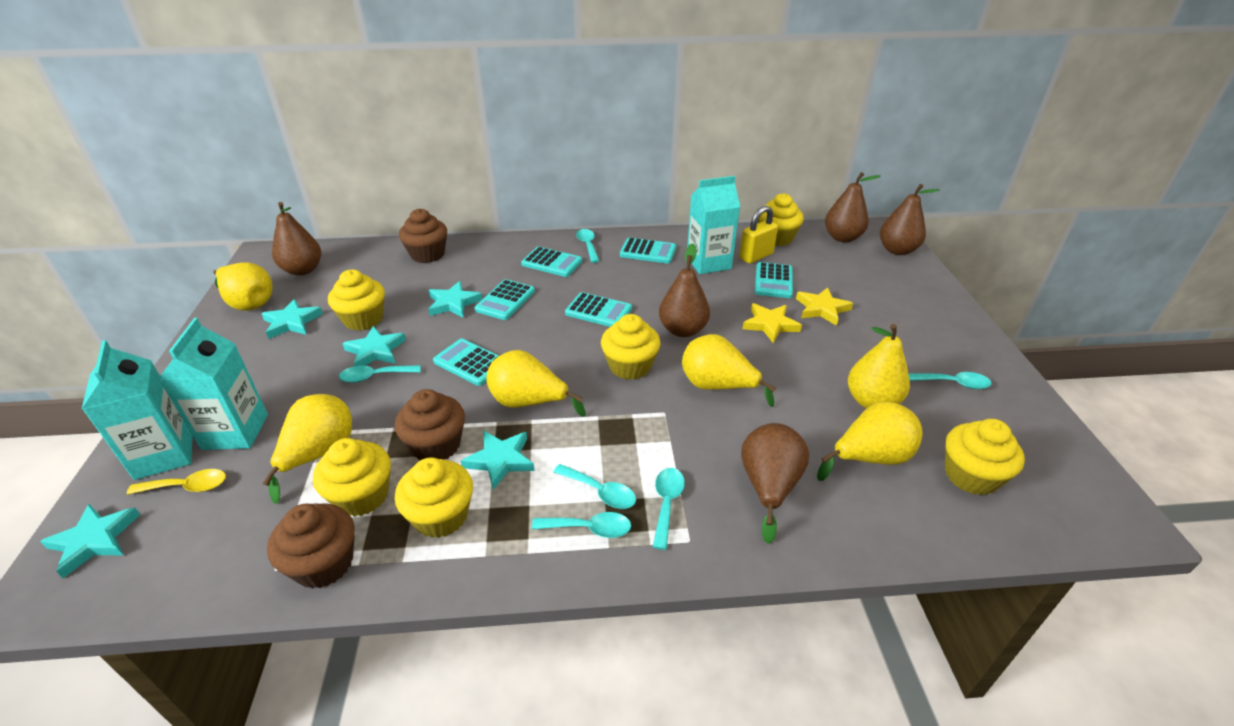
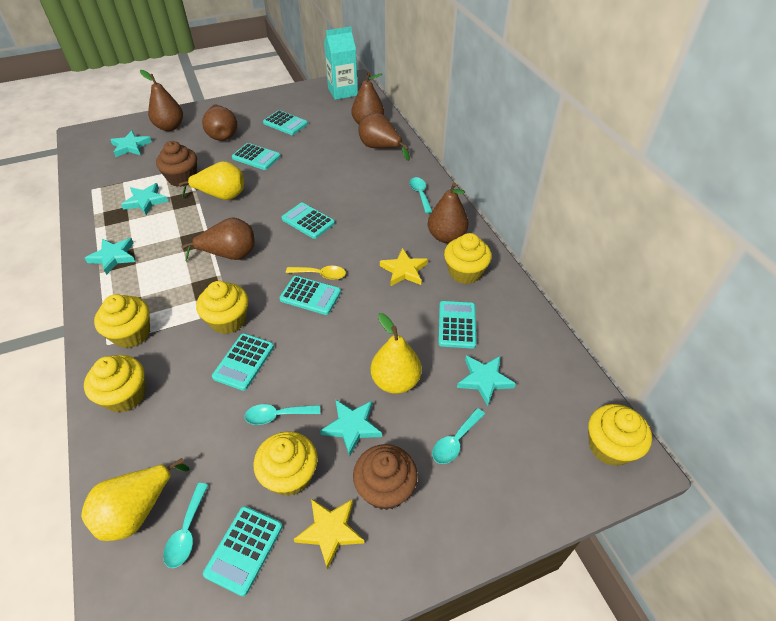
brown cupcake: [267,503,355,589] [395,389,465,460] [399,209,447,263] = 3 -> [156,141,197,187] [353,444,418,510] = 2
brown pear: [272,202,321,276] [659,243,710,337] [741,423,809,544] [825,172,881,242] [880,184,939,255] = 5 -> [140,70,183,131] [181,217,255,261] [202,104,237,141] [352,72,384,125] [358,113,410,161] [428,183,469,243] = 6
turquoise calculator: [433,339,499,386] [475,279,535,320] [521,247,582,277] [565,292,632,327] [620,237,676,264] [755,262,793,298] = 6 -> [203,506,283,596] [212,333,274,391] [232,143,281,170] [263,110,308,135] [279,276,341,315] [282,203,335,239] [438,301,476,349] = 7
turquoise carton: [82,340,193,480] [158,318,268,450] [687,176,740,274] = 3 -> [324,27,358,100] = 1
turquoise spoon: [339,365,421,383] [532,512,631,538] [553,464,636,509] [576,229,599,263] [653,468,685,550] [908,372,991,389] = 6 -> [163,483,208,568] [244,404,320,425] [409,177,432,213] [432,408,485,464] = 4
yellow padlock: [739,206,778,264] = 1 -> none = 0
yellow pear: [213,262,273,311] [262,394,352,504] [486,350,585,417] [682,334,776,407] [817,401,923,481] [848,324,910,408] = 6 -> [81,458,190,541] [179,161,244,200] [371,313,422,394] = 3

